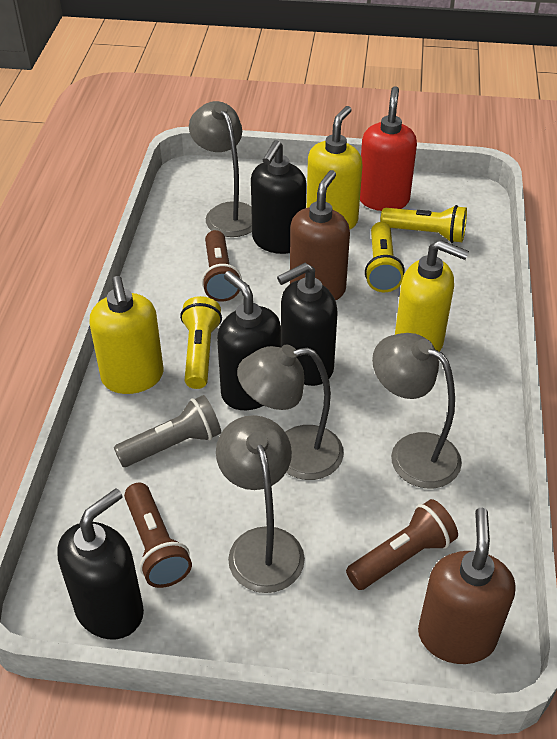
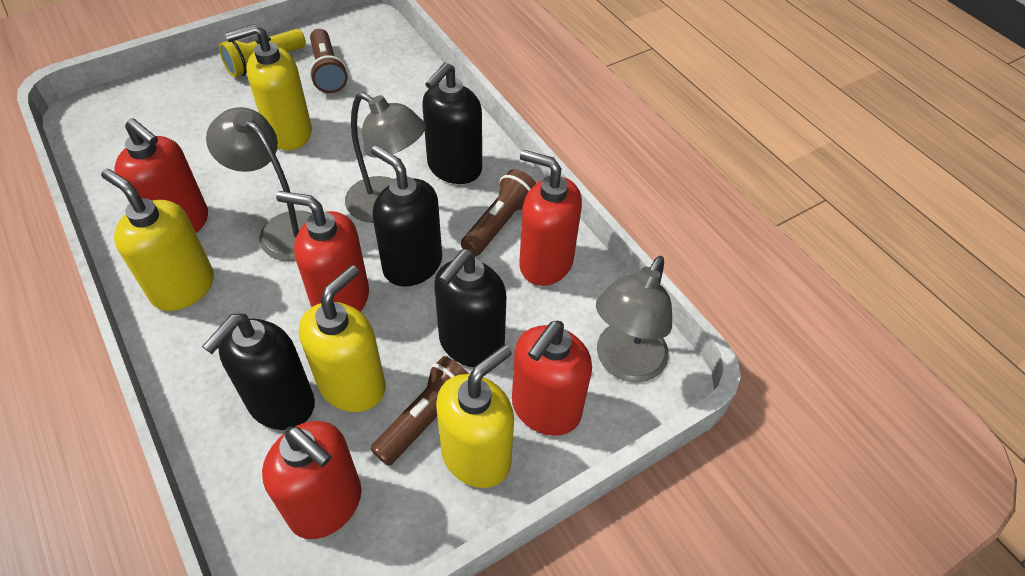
brown soap dispenser: [290,170,350,300] [418,508,515,664] = 2 -> none = 0
grey flashlight: [114,395,221,467] = 1 -> none = 0
grey lamp: [189,101,252,237] [216,415,305,593] [237,345,344,480] [372,333,462,488] = 4 -> [206,107,312,261] [345,92,426,223] [596,256,672,383] = 3
red soap dispenser: [360,86,417,211] = 1 -> [114,118,208,233] [262,421,361,539] [276,191,369,312] [512,321,592,436] [519,150,582,286] = 5
yellow flashlight: [180,296,222,389] [365,222,405,292] [380,205,467,243] = 3 -> [219,29,306,77] = 1
yellow soap dispenser: [90,276,164,394] [307,106,363,230] [395,240,469,352] = 3 -> [101,169,214,311] [225,24,312,150] [299,265,386,412] [436,345,514,488] = 4

